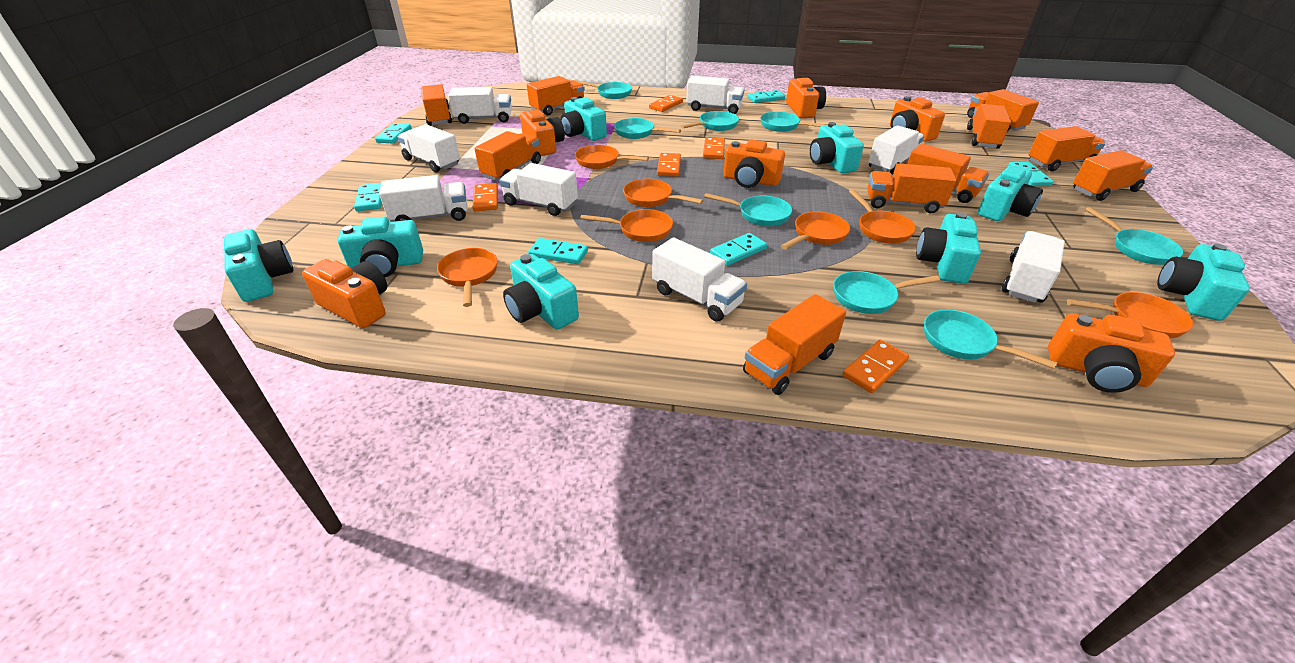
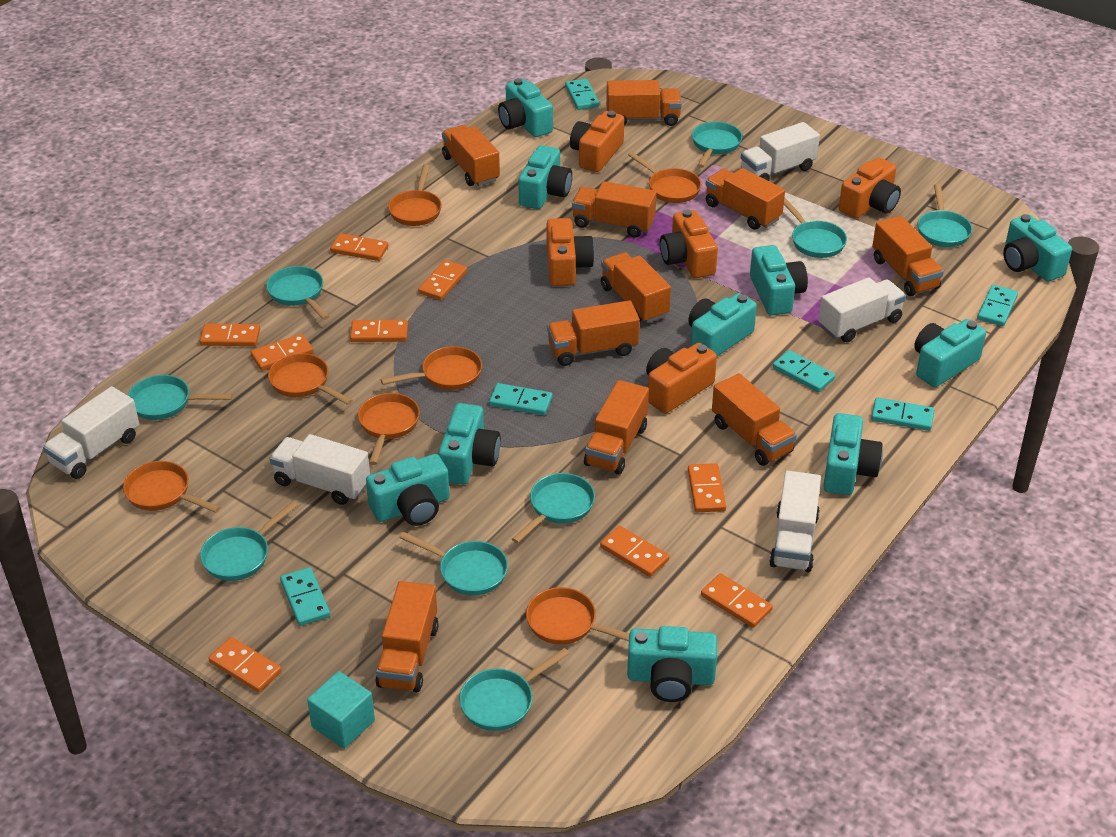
orange camera: [302,259,387,328] [520,110,565,156] [723,140,785,188] [786,78,826,118] [890,96,945,142] [1048,313,1175,393] = 6 -> [547,218,595,286] [570,111,624,172] [646,343,717,413] [660,210,718,278] [839,157,901,219] = 5
orange domino: [473,183,498,211] [649,95,683,112] [657,153,681,177] [703,137,725,159] [842,340,909,393] = 5 -> [200,323,260,346] [208,637,282,693] [250,334,313,371] [330,233,388,261] [350,320,408,342] [418,260,467,300] [600,526,669,577] [688,463,726,512] [701,573,773,628] = 9
turquoise camera: [224,229,293,302] [338,217,423,277] [503,254,579,330] [560,97,607,141] [810,122,864,173] [916,212,981,284] [978,166,1043,221] [1157,244,1250,321] = 8 -> [366,454,450,526] [438,403,501,485] [498,78,553,137] [518,145,572,209] [627,626,717,702] [688,293,757,356] [750,245,808,316] [823,413,883,495] [914,319,986,387] [1003,214,1072,282] = 10
turquoise cube: none = 0 -> [307,671,375,749] = 1
turquoise pan: [575,80,632,99] [614,118,681,139] [681,111,739,131] [704,193,792,226] [760,112,827,132] [833,271,940,314] [924,310,1057,369] [1085,207,1183,265] = 8 -> [128,375,233,420] [200,501,298,581] [266,266,329,320] [400,532,508,596] [459,648,570,731] [512,473,595,543] [692,122,742,168] [784,198,847,258] [918,184,972,247] = 9
white truck: [379,175,468,222] [398,124,460,172] [448,87,512,124] [499,163,578,216] [652,237,747,322] [686,76,744,114] [869,125,924,174] [1002,231,1065,303] = 8 -> [43,386,139,479] [269,434,370,505] [741,122,820,181] [769,470,821,572] [819,277,906,342] = 5

